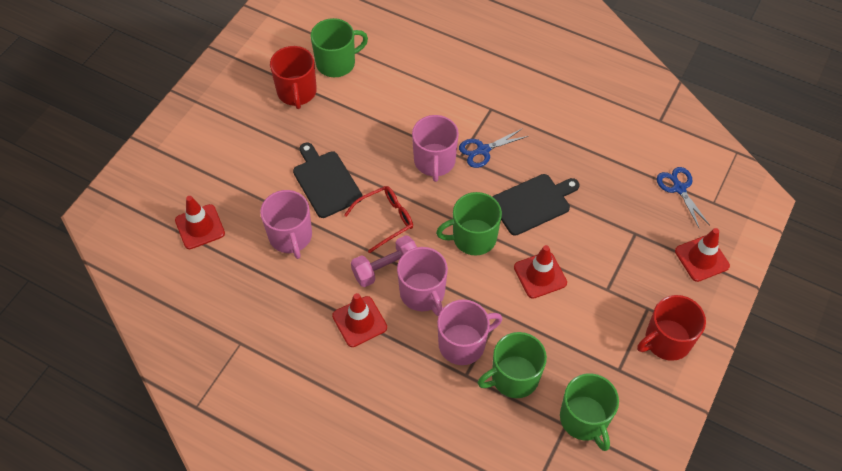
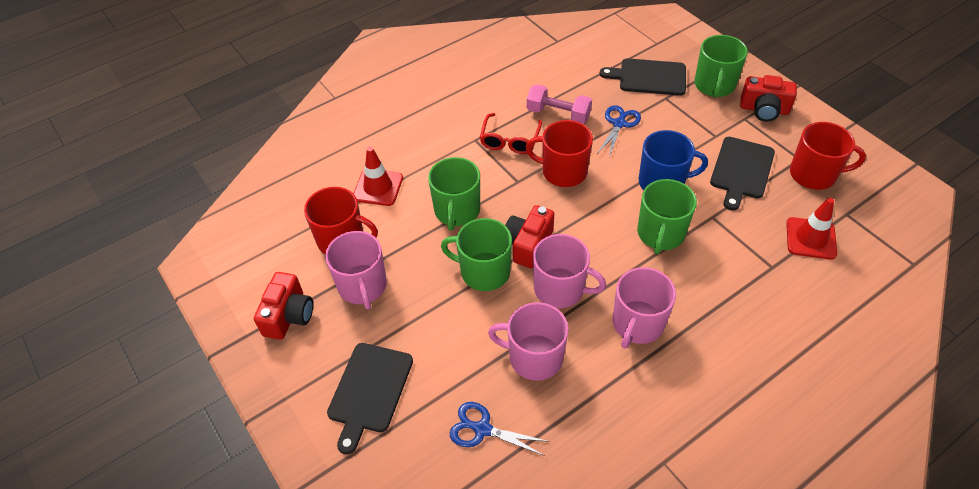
black cutting board: [293,142,363,218] [492,174,579,236] = 2 -> [327,343,413,455] [600,58,686,96] [710,137,775,210] = 3
blue mug: none = 0 -> [639,130,708,190] = 1
red camera: none = 0 -> [254,272,313,340] [505,205,554,268] [740,75,797,122] = 3
red mug: [270,46,317,109] [637,295,706,361] = 2 -> [304,187,378,254] [525,120,593,187] [790,122,866,190] = 3
red traffic cone: [175,196,225,249] [332,293,387,347] [514,245,567,299] [675,228,730,282] = 4 -> [353,147,403,206] [786,198,837,260] = 2

